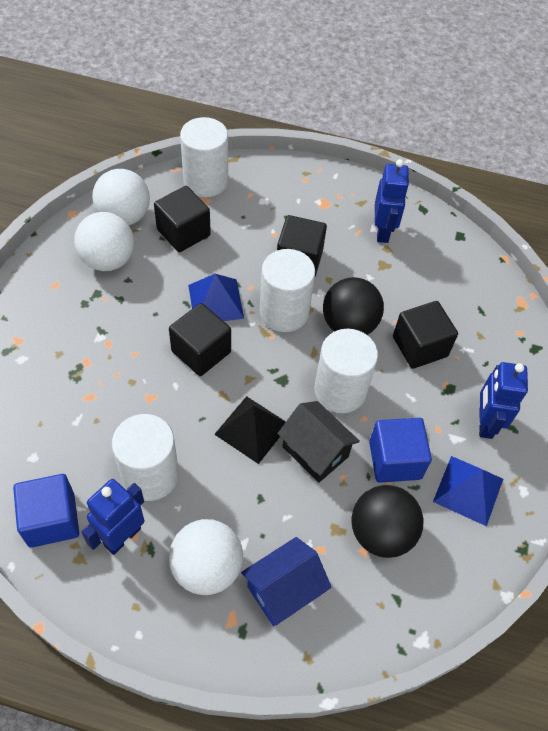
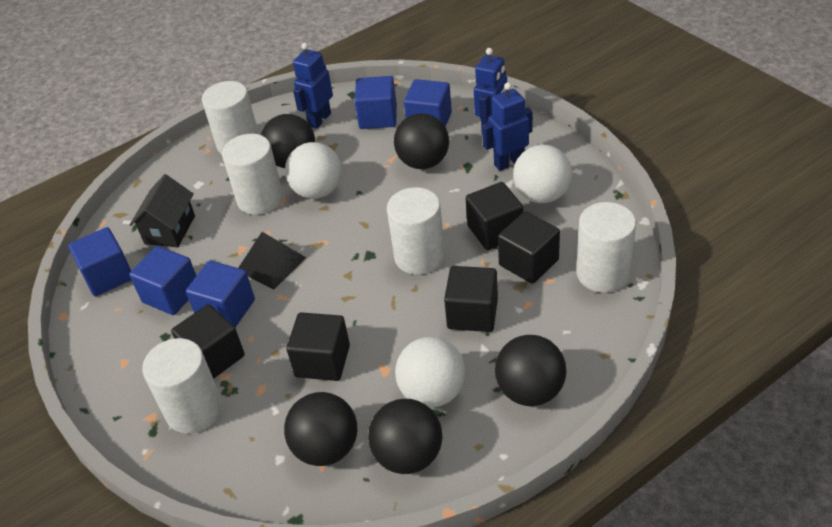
black ball: [323,277,384,335] [352,485,424,558] = 2 -> [261,114,315,168] [284,392,357,466] [368,399,442,474] [394,113,449,169] [495,335,566,406] = 5
black cube: [154,186,211,252] [169,303,231,376] [277,215,327,276] [393,301,458,369] = 4 -> [171,304,245,379] [286,312,350,381] [444,266,498,332] [466,182,523,250] [498,211,560,284] = 5
blue cube: [13,474,79,548] [369,418,432,483] = 2 -> [68,227,131,296] [129,246,196,315] [186,261,255,327] [354,76,397,129] [404,79,452,127] = 5
blue house: [241,537,332,626] = 1 -> none = 0
blue pyramid: [188,274,244,321] [433,456,503,526] = 2 -> none = 0
white cylinder: [112,414,179,501] [180,117,228,197] [260,249,315,332] [314,329,378,413] = 4 -> [142,338,222,434] [202,81,259,154] [222,134,283,215] [387,187,445,275] [576,202,636,293] = 5

